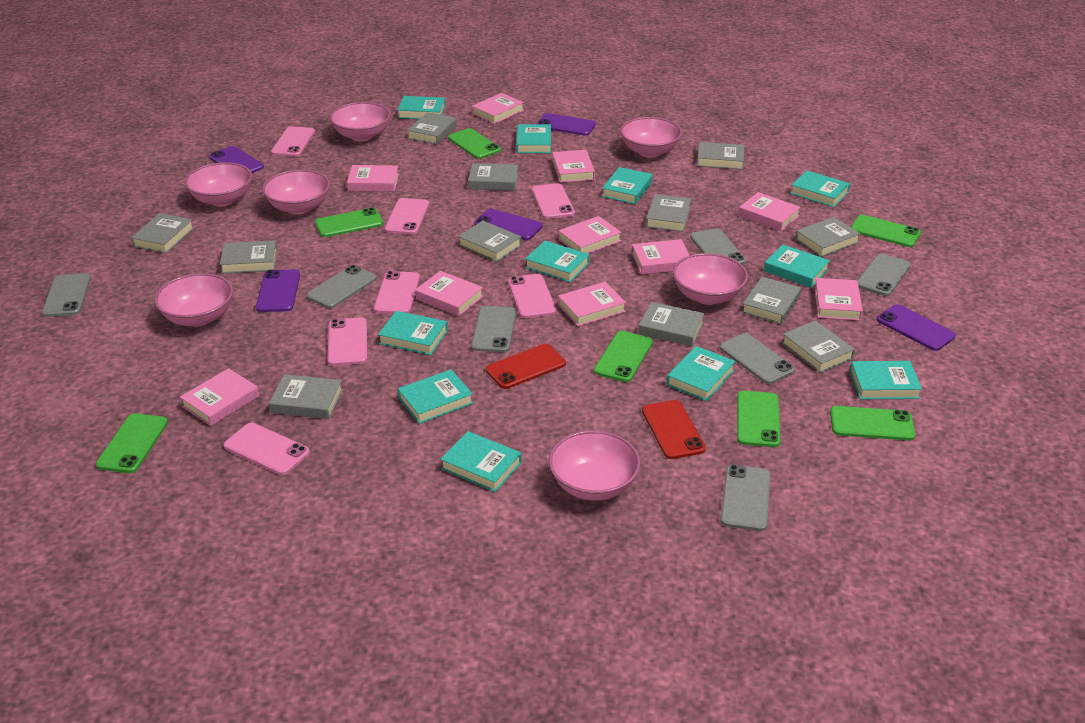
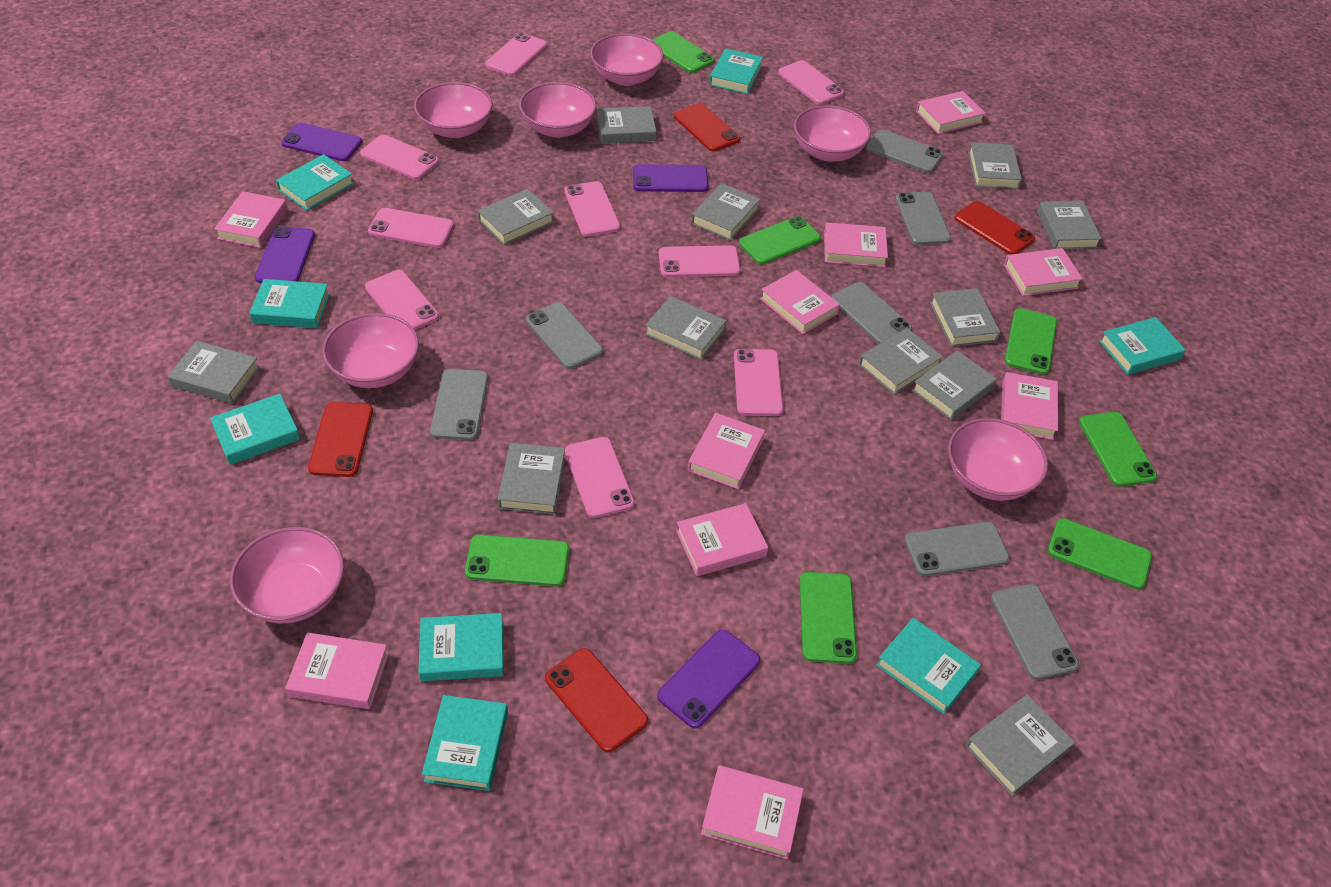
pink phone: [224,423,310,475] [271,126,315,157] [328,317,367,366] [374,271,420,314] [385,198,429,235] [508,274,556,318] [532,183,575,219] = 7 -> [360,135,439,180] [365,270,439,330] [368,208,454,248] [485,32,547,76] [564,181,621,237] [565,437,635,518] [659,245,741,277] [734,349,783,416] [778,60,844,105] = 9
purple phone: [209,146,264,173] [256,270,300,312] [474,209,543,240] [537,113,596,136] [877,304,956,351] = 5 -> [255,226,315,283] [281,123,362,161] [633,164,708,192] [657,629,760,729] = 4
red phone: [486,344,566,389] [642,400,706,459] = 2 -> [308,402,373,477] [545,648,648,752] [674,103,740,152] [954,201,1035,255] = 4
turquoise book: [378,311,448,355] [398,96,445,119] [398,369,473,424] [440,431,522,492] [516,124,551,153] [525,240,590,282] [602,167,652,204] [667,346,736,401] [764,244,830,288] [790,171,850,207] [850,361,922,399] = 11 -> [210,394,300,465] [249,279,330,328] [276,154,354,210] [418,613,504,681] [422,695,508,791] [709,48,763,94] [876,618,981,714] [1099,317,1186,375] = 8

